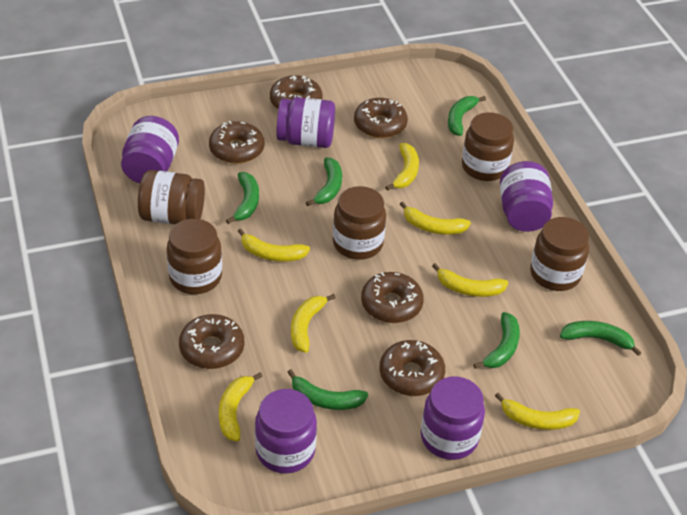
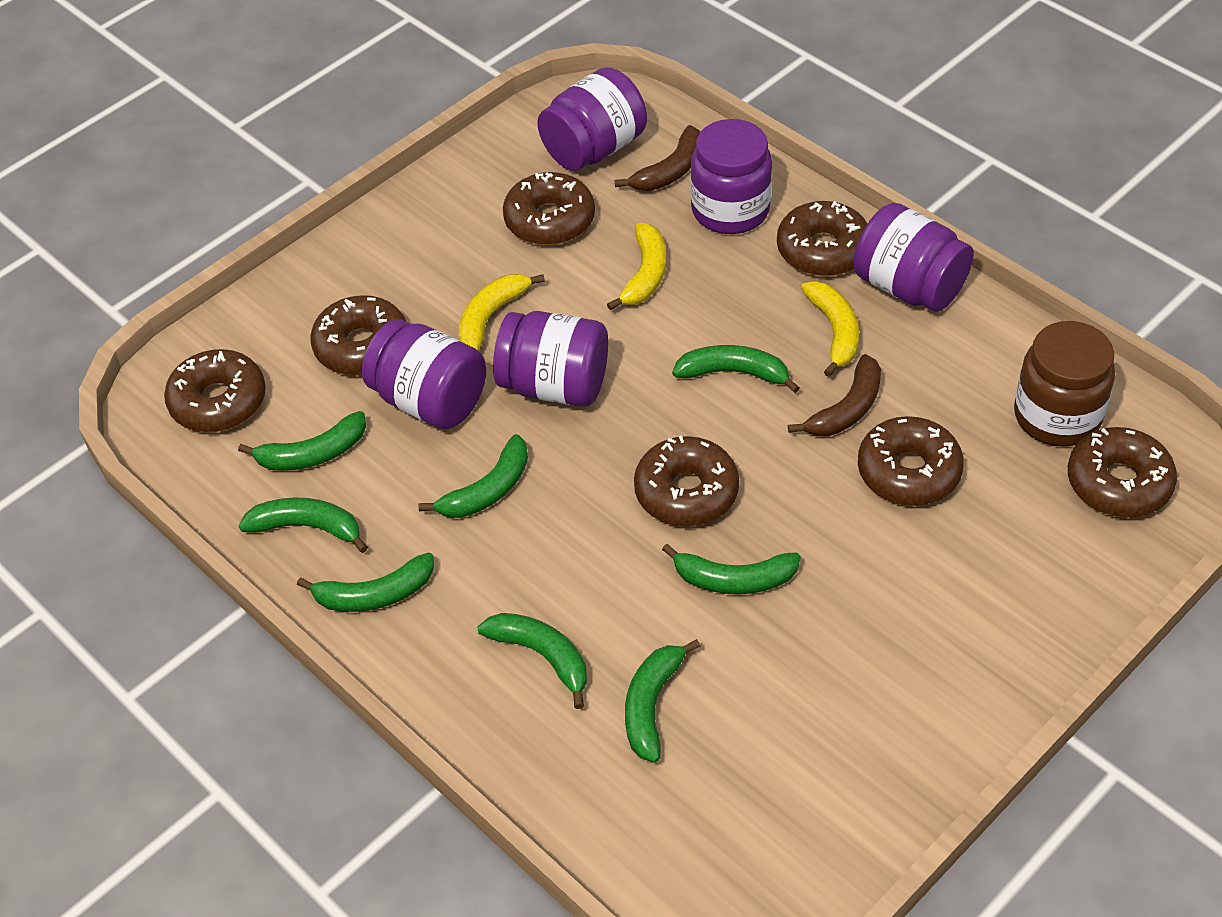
brown banana: none = 0 -> [615,125,700,191] [788,354,881,436] = 2
brown donut: [179,314,244,369] [209,121,264,164] [270,75,323,109] [354,98,408,138] [361,272,424,323] [380,340,445,396] = 6 -> [164,349,266,432] [310,295,406,375] [503,172,595,245] [634,435,739,526] [777,201,867,276] [858,416,964,506] [1068,427,1177,518] = 7
brown jar: [138,170,205,224] [167,219,222,294] [333,186,386,260] [462,113,514,181] [530,217,589,291] = 5 -> [1014,321,1115,446] = 1
green banana: [226,172,259,224] [287,369,368,410] [306,158,342,206] [448,96,486,136] [473,312,520,369] [560,321,641,356] = 6 -> [238,411,366,471] [239,498,368,553] [297,553,434,612] [419,434,528,518] [477,613,587,709] [625,639,701,763] [662,544,801,594] [672,345,800,393] = 8
yellow banana: [219,372,263,441] [238,228,310,262] [291,294,335,353] [385,143,419,191] [400,202,471,235] [432,263,508,297] [495,393,580,430] = 7 -> [459,274,545,351] [607,223,666,310] [801,281,859,377] = 3

